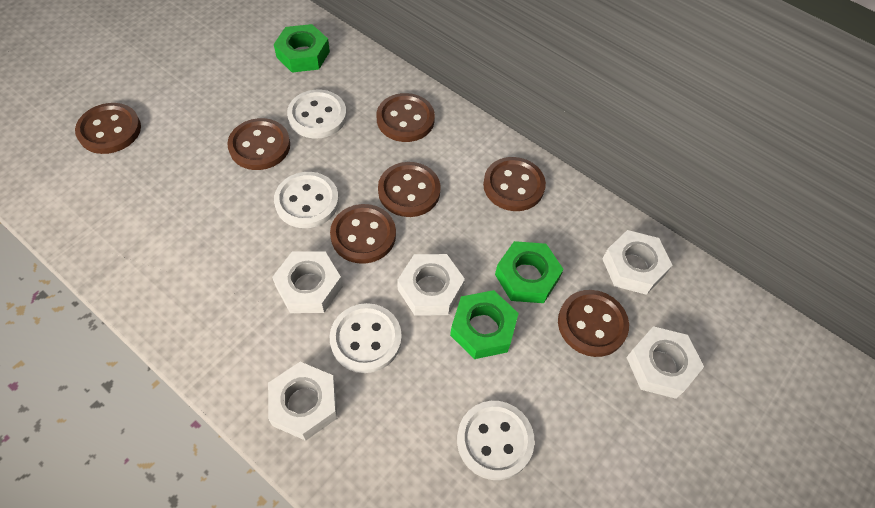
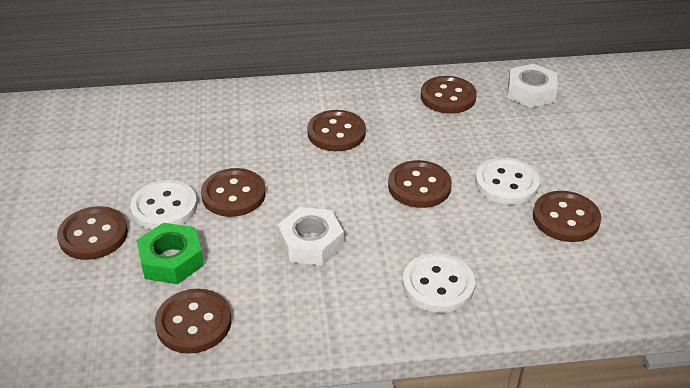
green nut: [274,24,330,73] [450,290,519,359] [495,241,564,303] = 3 -> [137,223,204,284] = 1
white button: [274,172,339,228] [287,89,347,139] [330,303,402,373] [457,401,535,480] = 4 -> [130,180,197,230] [403,253,475,313] [475,157,540,205] = 3
white nut: [268,362,337,441] [272,252,343,313] [397,254,465,316] [603,230,672,295] [626,326,704,399] = 5 -> [278,207,344,266] [507,64,558,108] = 2

